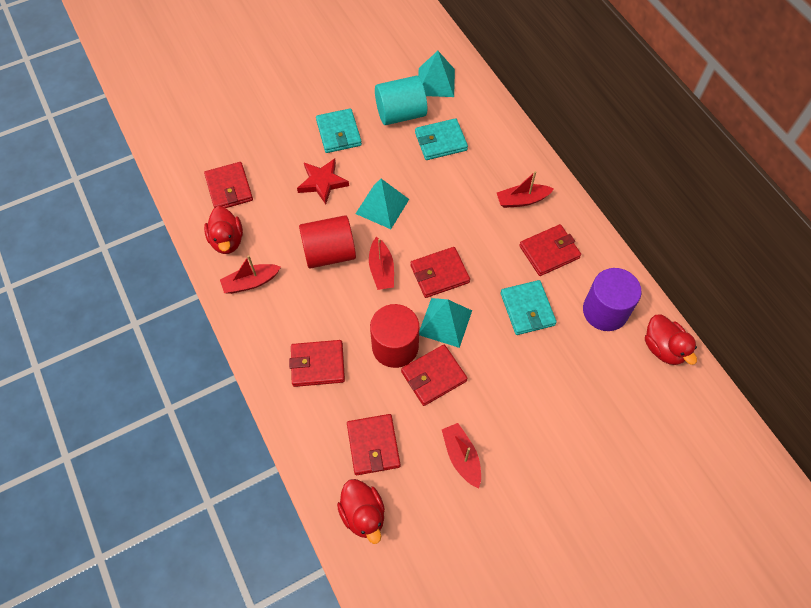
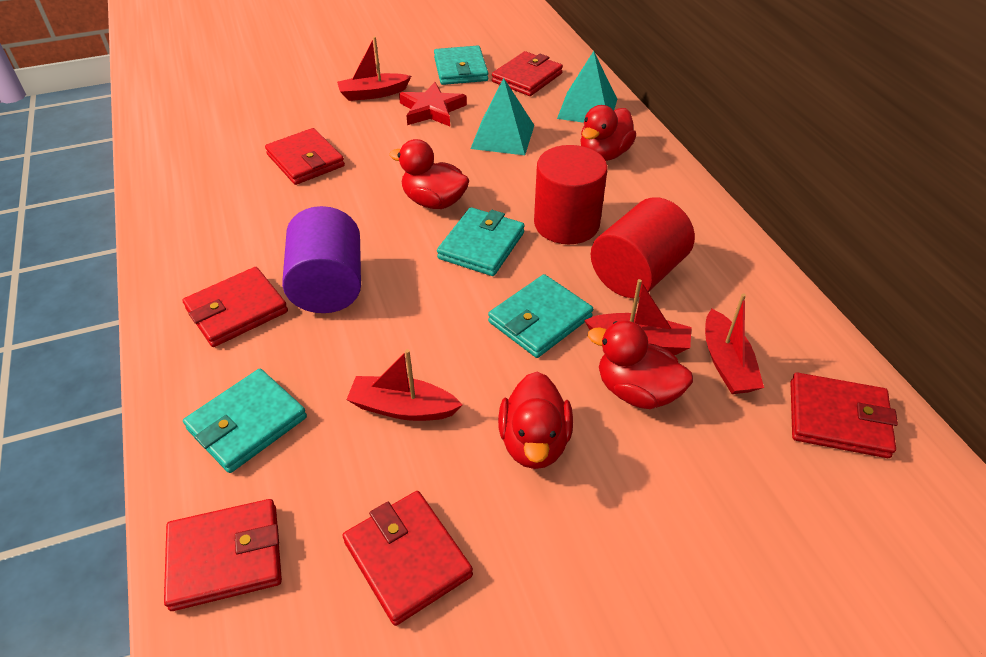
red duck: [204,206,243,254] [337,479,385,544] [645,314,697,365] = 3 -> [389,139,470,209] [498,372,573,469] [580,105,636,161] [588,321,693,409] = 4
turquoise cylinder: [375,76,427,125] = 1 -> none = 0
turquoise pyramid: [356,179,409,229] [418,51,455,97] [419,298,472,348] = 3 -> [471,78,534,155] [557,51,617,123] = 2
turquoise wallet: [316,108,362,153] [415,118,468,160] [501,280,557,335] = 3 -> [183,369,307,473] [434,46,489,85] [437,207,525,276] [488,274,593,358] = 4

